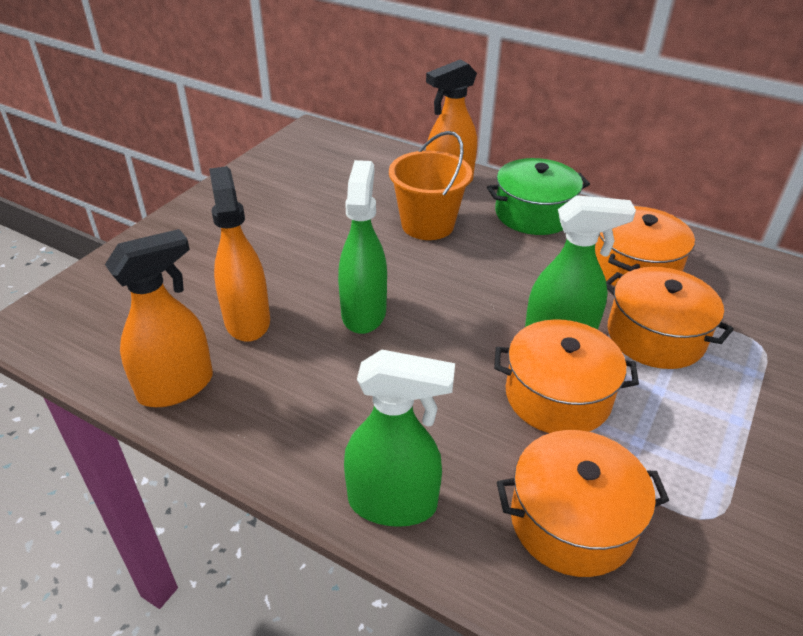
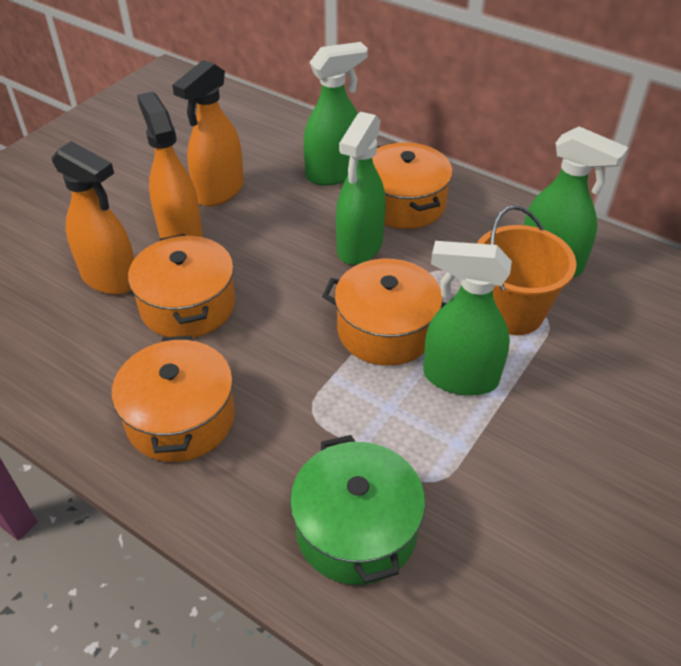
green spray bottle: [338,160,387,334] [344,349,455,527] [525,195,636,330] = 3 -> [303,42,368,186] [336,112,386,265] [423,241,512,396] [524,126,628,277] = 4

